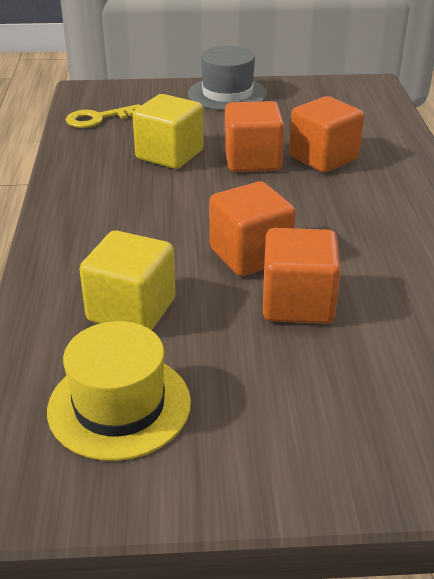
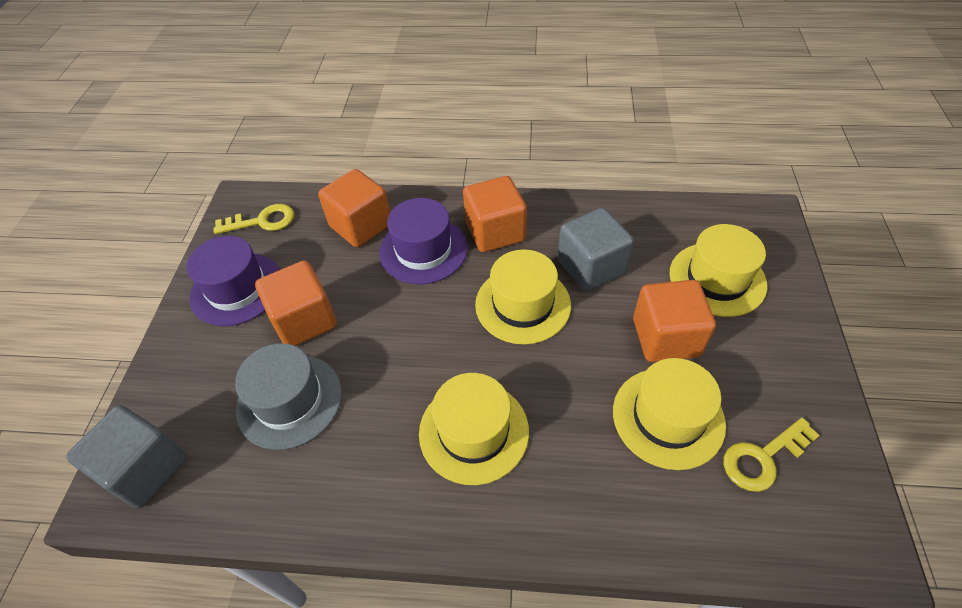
grey cube: none = 0 -> [66,405,187,508] [558,208,634,291] = 2
purple hat: none = 0 -> [187,236,280,326] [379,198,468,285] = 2
yellow cube: [79,230,176,330] [132,94,203,169] = 2 -> none = 0
yellow hat: [47,321,191,461] = 1 -> [419,373,529,485] [475,249,571,345] [613,358,726,470] [669,224,767,317] = 4
yellow key: [66,104,141,128] = 1 -> [213,204,294,234] [723,418,820,492] = 2

